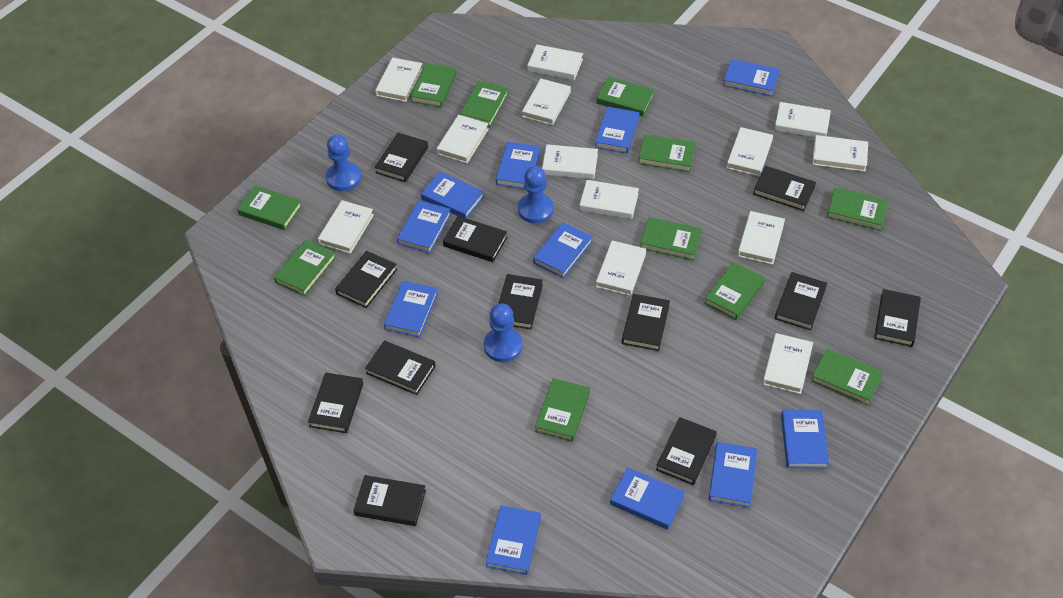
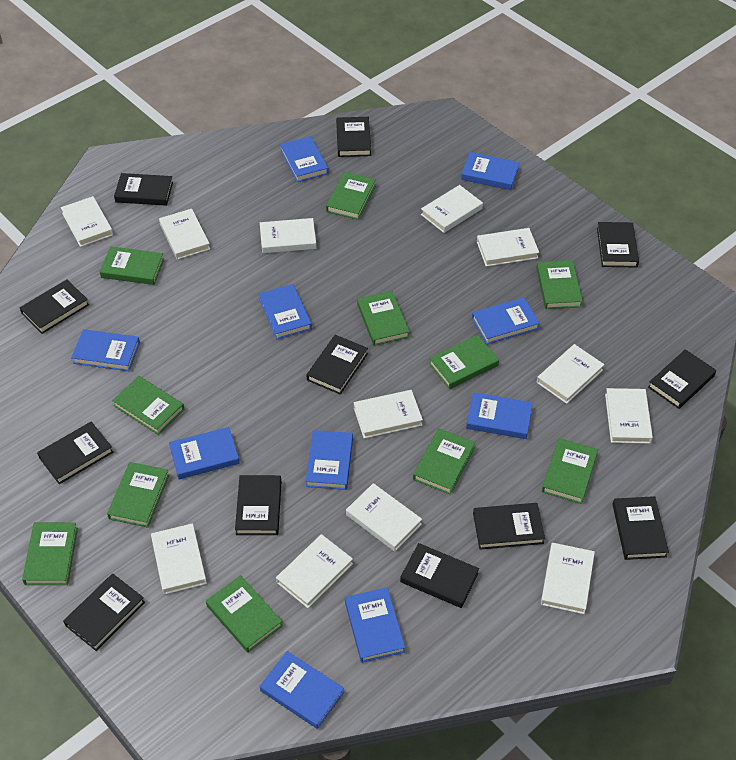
blue book: [384,281,438,338] [397,200,451,253] [421,172,484,219] [485,505,541,575] [496,142,540,189] [533,222,593,278] [595,106,639,154] [610,467,685,530] [709,442,758,508] [723,59,780,96] [781,410,829,468] = 11 -> [71,329,140,371] [169,427,240,479] [259,284,312,339] [260,651,344,729] [280,136,329,182] [306,430,353,490] [345,587,405,663] [461,152,520,190] [466,392,533,439] [472,297,540,344] = 10
blue pawn: [326,134,361,191] [484,303,523,362] [518,166,554,223] = 3 -> none = 0
white book: [318,200,374,254] [375,57,423,102] [437,115,489,163] [522,79,571,125] [527,44,583,80] [542,144,598,179] [579,180,639,219] [596,241,646,296] [727,127,773,176] [737,211,785,265] [762,333,813,394] [774,102,831,137] [812,135,868,172] = 13 -> [61,196,113,247] [151,523,207,595] [159,209,210,260] [260,218,316,253] [276,534,353,608] [346,483,422,552] [354,390,423,438] [421,185,483,233] [477,228,539,267] [537,344,604,404] [541,543,595,614] [605,388,653,444] = 12

